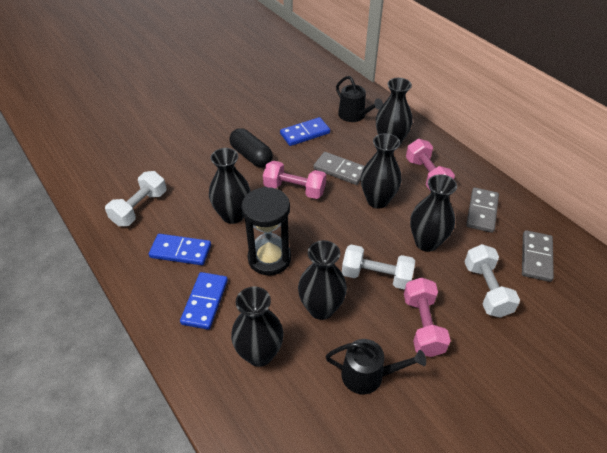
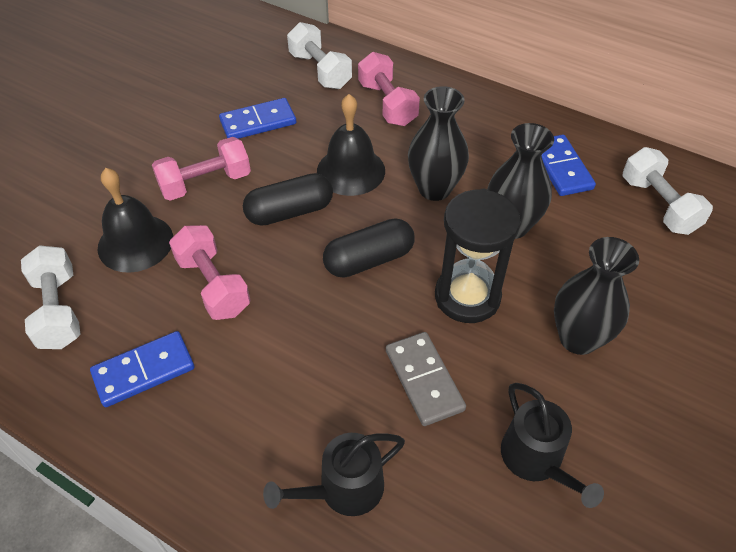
black bell: none = 0 -> [98,168,173,273] [317,94,385,196] = 2
black capsule: [229,128,273,167] = 1 -> [243,173,333,226] [323,219,415,278] = 2
black vase: [209,148,251,224] [231,287,283,367] [298,240,347,320] [361,133,402,209] [376,78,412,145] [410,174,457,252] = 6 -> [408,86,469,201] [487,123,554,239] [554,237,639,355] = 3
grey domino: [313,152,365,185] [466,188,499,233] [522,230,554,282] = 3 -> [386,332,466,426] = 1

